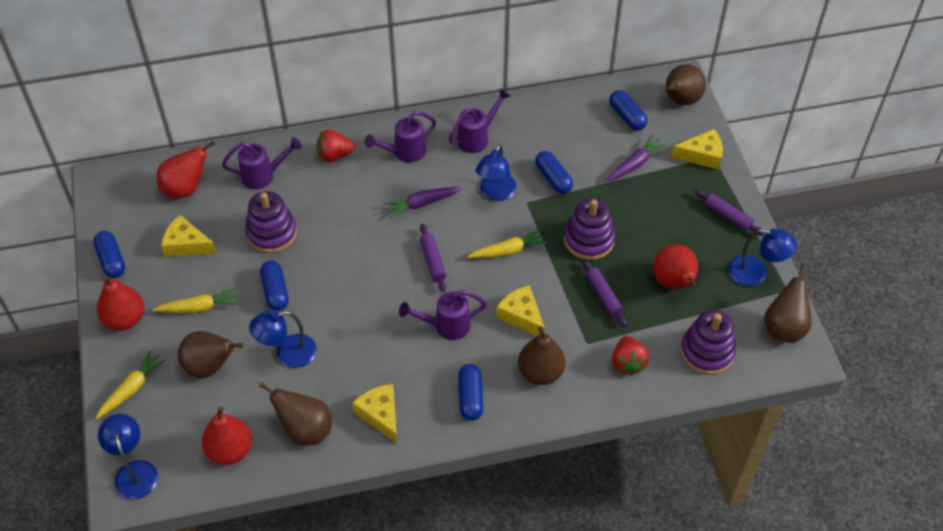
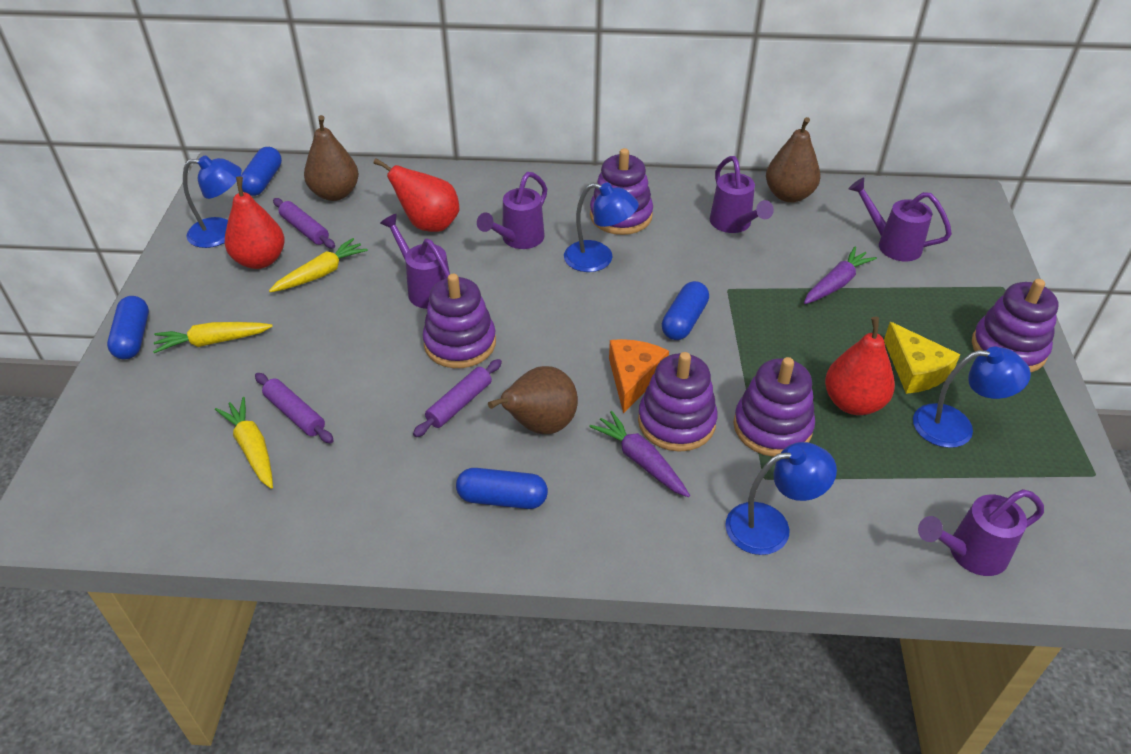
blue capsule: [93,231,125,278] [260,260,288,311] [458,364,483,421] [535,151,573,194] [609,90,647,131] = 5 -> [107,296,149,359] [240,147,282,196] [456,468,548,509] [662,281,709,340] = 4
brown pear: [178,331,244,378] [259,382,332,445] [518,327,565,385] [666,64,706,105] [764,263,812,343] = 5 -> [304,115,359,201] [488,366,578,434] [766,117,820,203] = 3
orange cheese: none = 0 -> [609,339,669,413] = 1
purple stacking toy: [245,191,297,253] [564,198,615,260] [680,310,736,375] = 3 -> [423,274,496,368] [590,148,653,235] [638,352,718,452] [734,357,815,457] [972,279,1059,372] = 5
purple watering can: [222,137,302,189] [365,111,436,162] [399,290,487,340] [449,88,510,153] = 4 -> [380,214,450,309] [477,172,547,249] [710,156,774,233] [849,178,952,261] [918,489,1044,576] = 5
red pear: [97,276,144,330] [157,141,215,199] [202,407,252,465] [653,244,698,289] = 4 -> [224,177,285,269] [374,158,459,232] [825,317,895,415] = 3
red strawberry: [316,130,355,162] [612,336,649,376] = 2 -> none = 0
yellow cheese: [161,215,217,257] [352,384,397,443] [496,285,545,336] [671,129,723,170] = 4 -> [884,322,960,394] = 1

